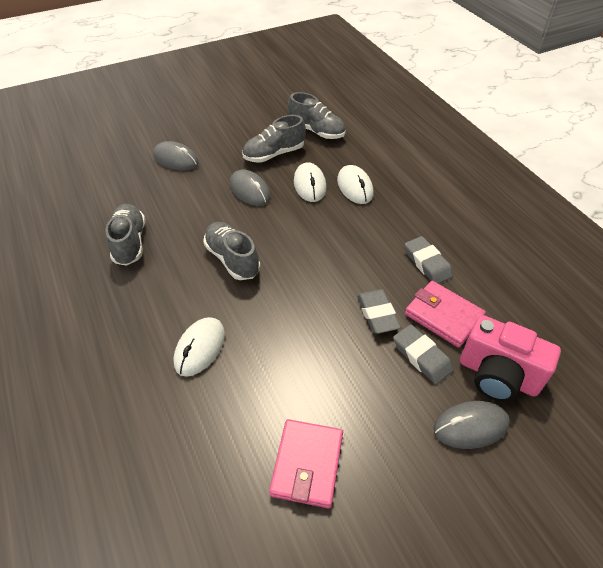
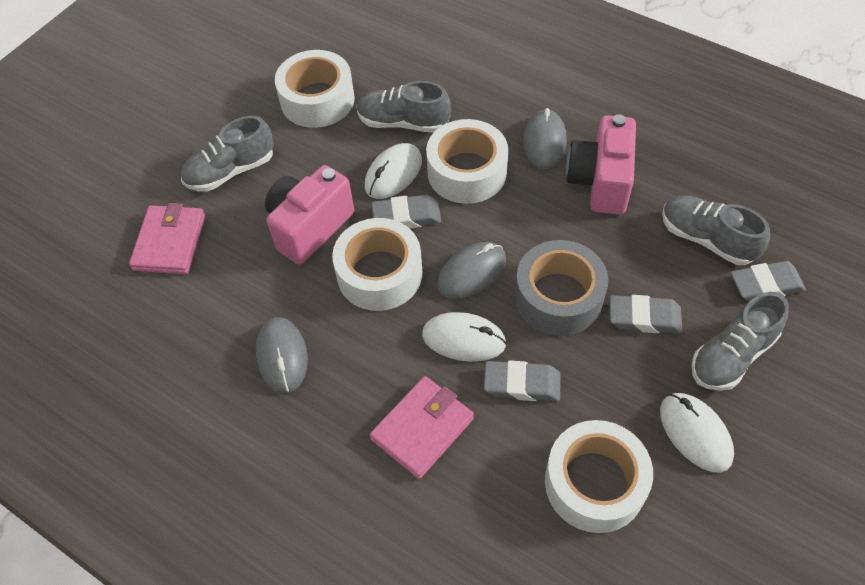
grey eraser: [357,289,401,334] [393,324,454,384] [405,236,453,284] = 3 -> [371,195,441,229] [484,360,561,401] [609,295,682,333] [730,261,806,302] = 4
grey tape: none = 0 -> [515,240,608,336] = 1
pink camera: [460,315,561,402] = 1 -> [265,165,354,265] [566,114,636,215] = 2
white tape: none = 0 -> [275,50,355,128] [332,218,422,311] [426,119,508,204] [545,420,653,533] = 4

